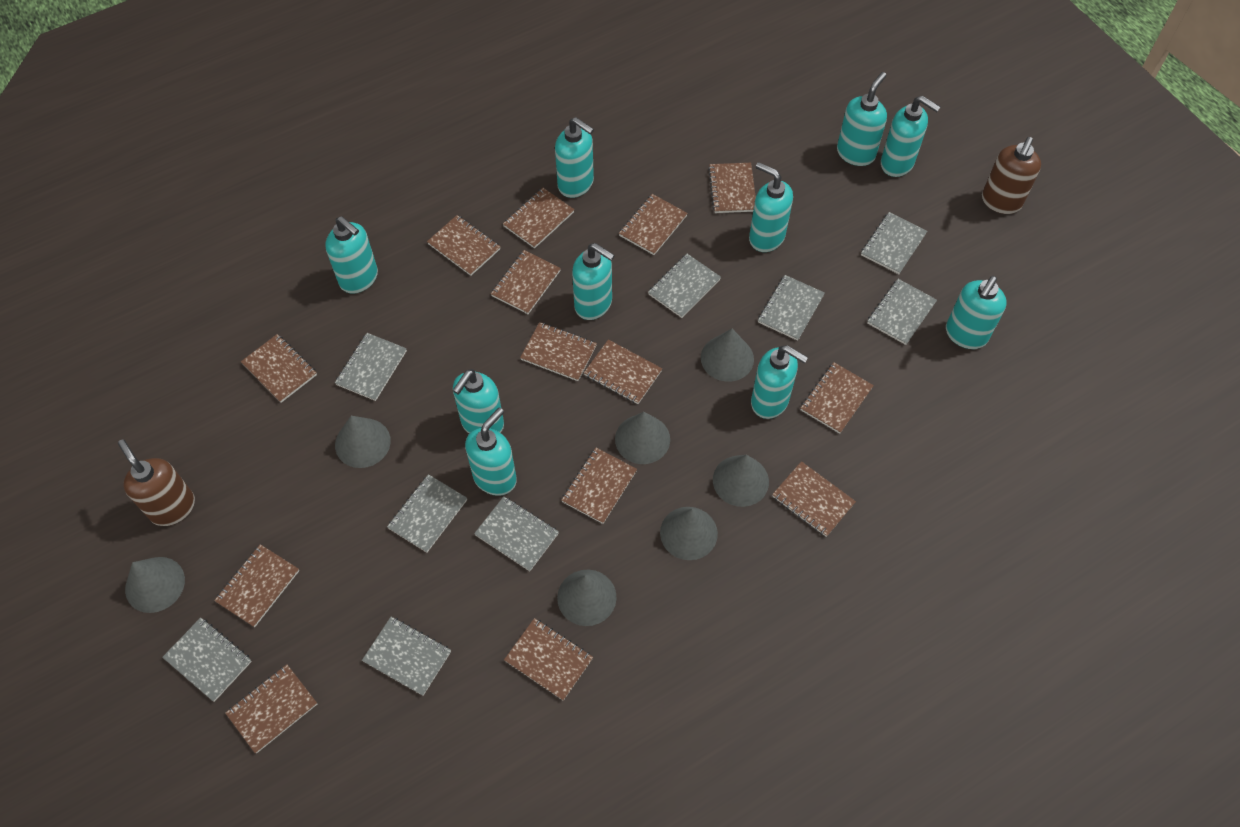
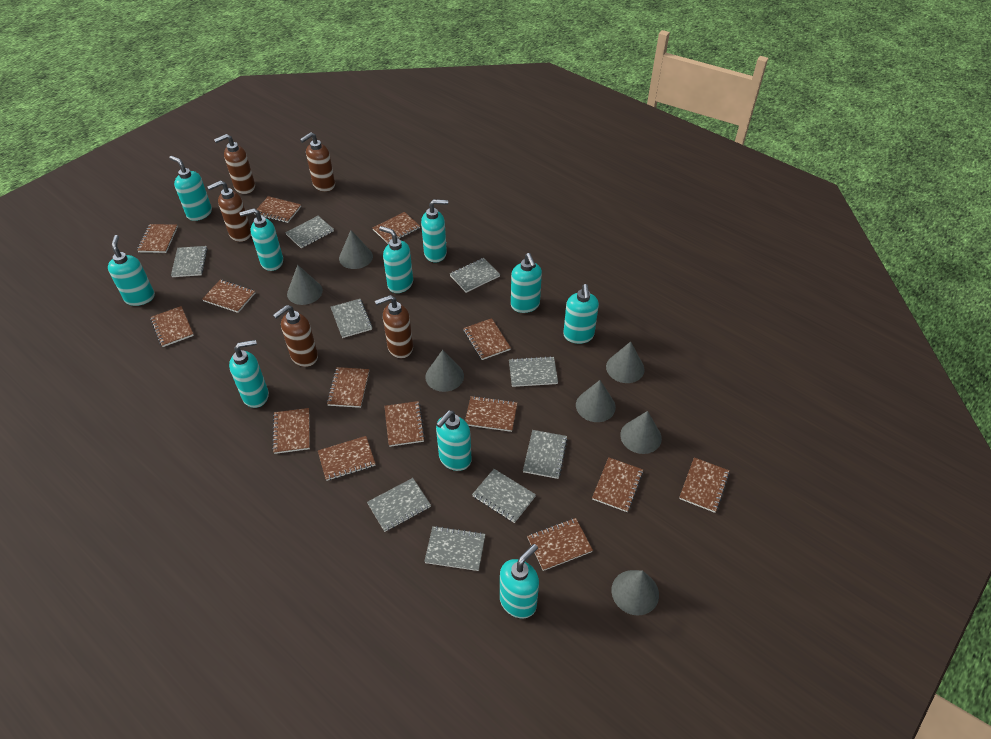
brown soap dispenser: [118,439,195,526] [982,137,1041,214] = 2 -> [207,180,251,242] [214,134,255,194] [273,305,318,367] [300,132,335,192] [375,295,413,358] = 5

